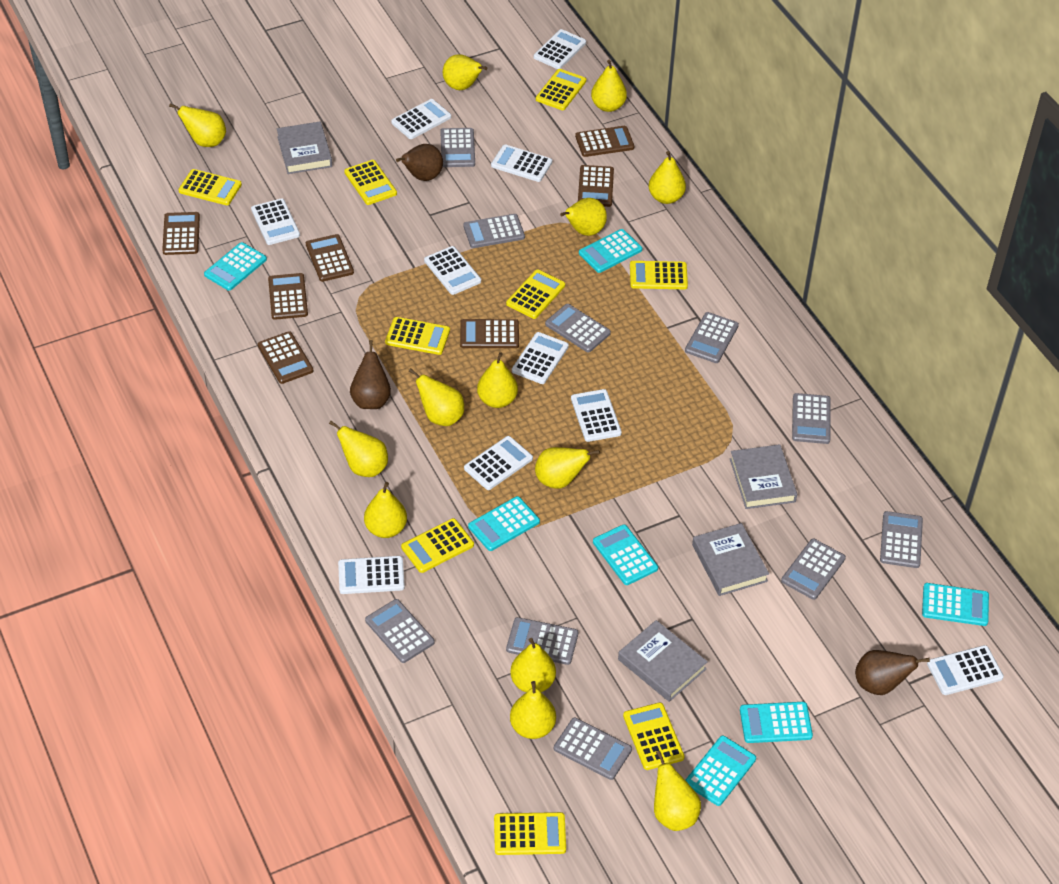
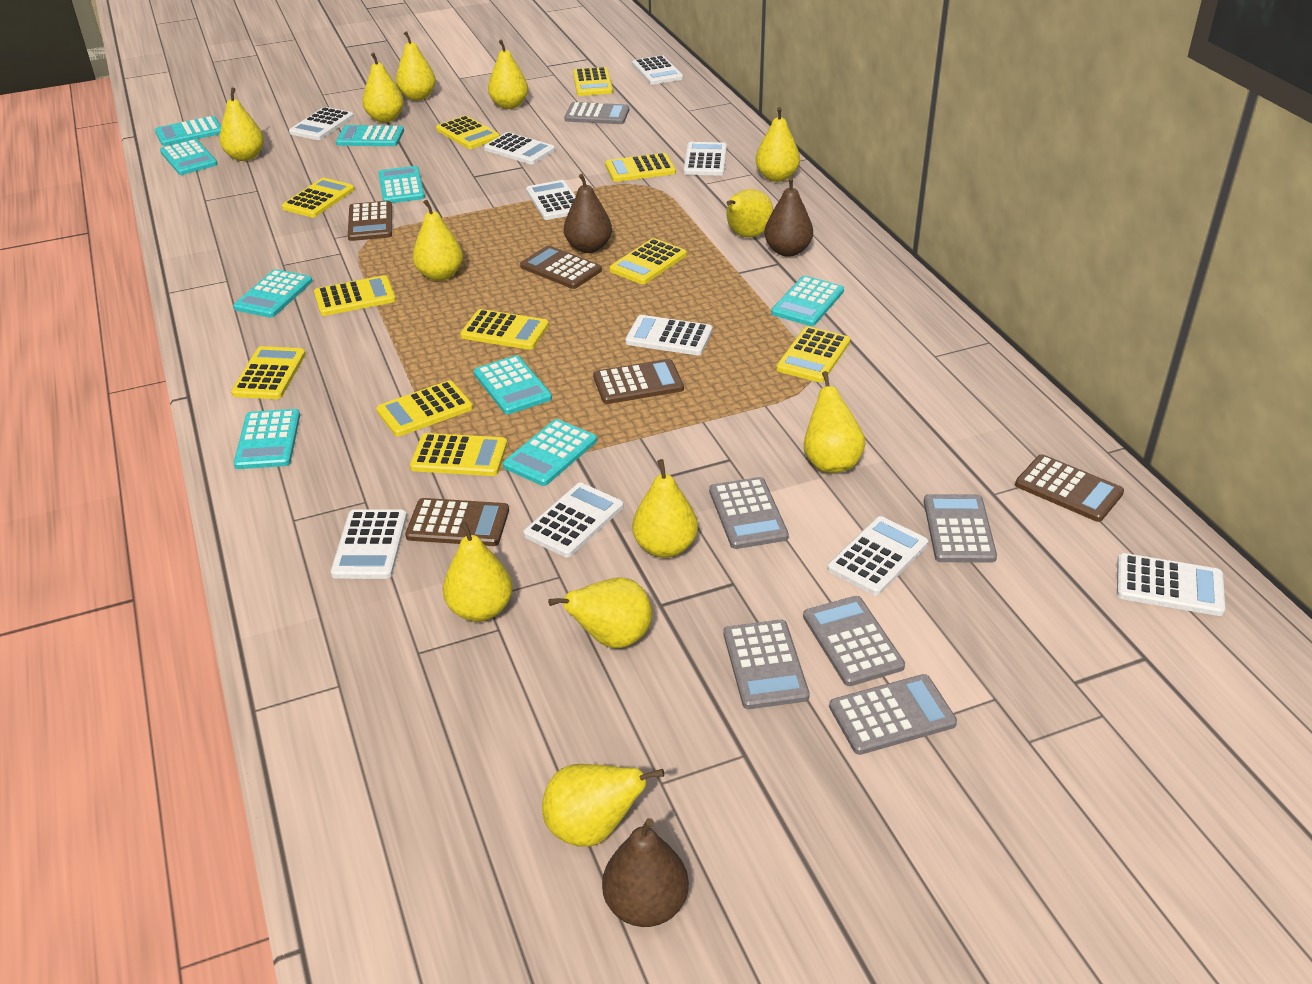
brown calculator: [162,212,200,255] [258,331,313,384] [268,273,308,320] [306,234,354,282] [460,319,519,348] [575,126,634,157] [578,165,614,207] = 7 -> [348,201,392,241] [405,498,509,546] [520,245,602,289] [593,359,684,404] [1015,454,1124,522] = 5
grey book: [277,121,332,174] [618,620,708,702] [692,523,769,596] [730,444,797,509] = 4 -> none = 0
grey calculator: [365,599,435,663] [440,128,475,167] [463,214,525,248] [506,617,578,665] [545,304,611,353] [554,718,632,780] [685,312,739,363] [781,539,846,600] [792,393,831,444] [880,511,923,568] = 10 -> [564,102,629,124] [709,477,789,549] [723,620,810,709] [803,596,905,686] [829,674,957,755] [924,494,997,563] = 6
turquoise calculator: [204,242,267,291] [468,496,540,551] [579,229,642,273] [593,524,658,585] [686,736,756,806] [740,702,813,743] [922,583,989,626] = 7 -> [155,116,221,146] [160,139,218,175] [233,269,312,318] [234,409,300,469] [336,125,404,146] [378,166,425,203] [474,355,552,414] [503,419,597,486] [771,276,844,326] = 9
yellow calculator: [178,169,242,205] [344,160,397,205] [385,317,450,355] [401,518,474,573] [494,812,566,855] [506,269,565,319] [536,69,586,110] [623,702,684,770] [630,261,688,289] = 9 -> [231,346,306,399] [282,178,355,218] [314,275,396,316] [376,380,473,437] [410,433,507,476] [436,115,500,149] [460,309,549,350] [573,67,613,96] [605,153,676,182] [609,238,687,284] [776,326,850,382] = 11
yellow pear: [169,103,226,147] [329,421,388,477] [364,482,407,538] [409,369,464,426] [443,54,487,90] [477,352,518,408] [510,638,556,693] [510,681,556,739] [535,447,600,489] [560,198,607,236] [591,60,627,112] [649,151,686,204] [654,750,701,831] = 13 -> [219,88,264,161] [362,53,404,122] [396,31,436,101] [413,200,463,281] [443,521,512,622] [488,40,528,109] [542,764,664,847] [548,577,652,649] [632,459,698,558] [726,189,773,238] [755,107,800,182] [804,371,866,473] = 12

